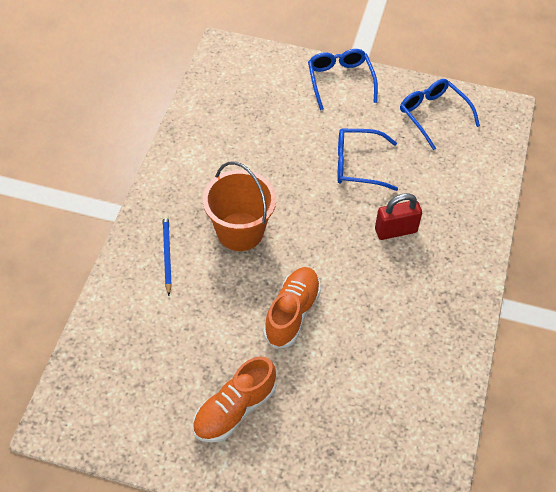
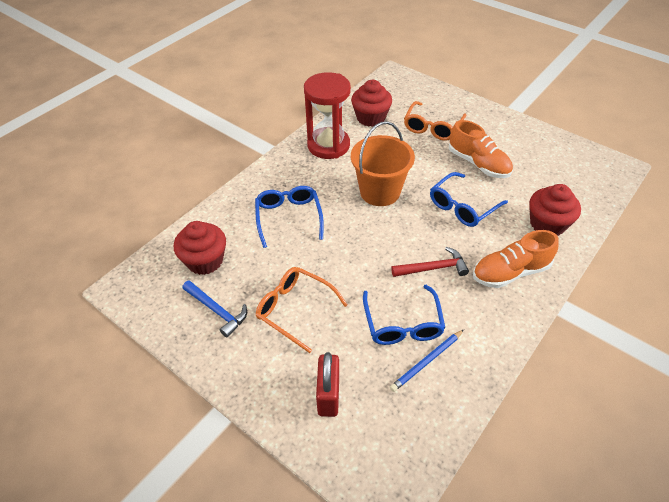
blue hammer: none = 0 -> [182,280,247,337] = 1
orange glasses: none = 0 -> [256,267,348,353] [404,101,467,141] = 2
red cupcake: none = 0 -> [174,221,226,275] [351,80,392,127] [529,184,581,236] = 3
red hammer: none = 0 -> [391,247,469,277] = 1
red hourglass: none = 0 -> [304,72,351,159] = 1

